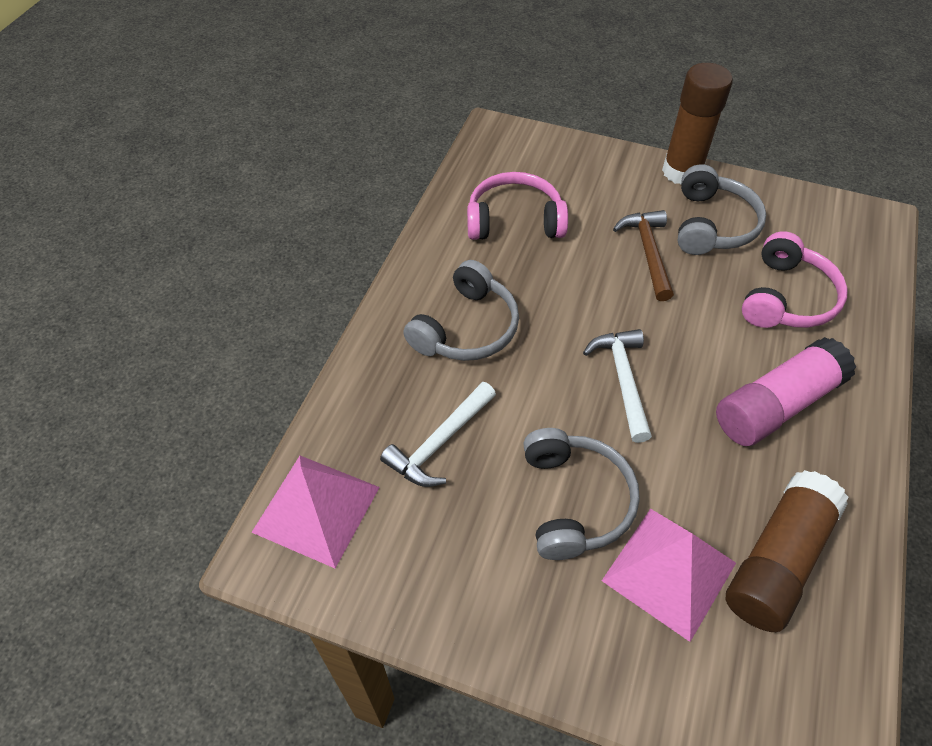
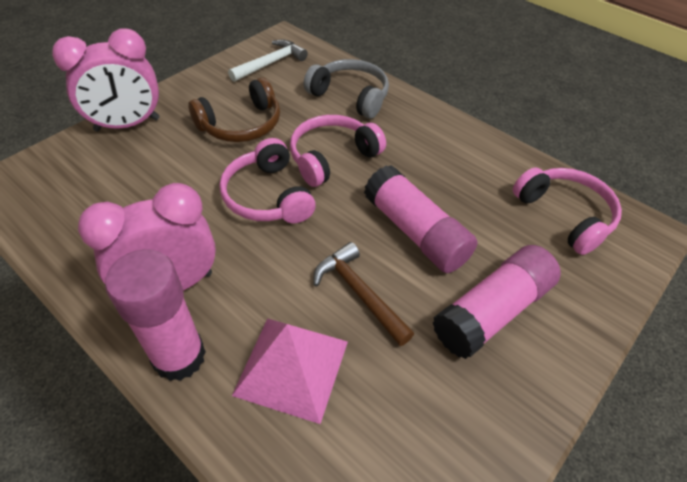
brown glue stick: [662,63,733,185] [726,470,848,632] = 2 -> none = 0
brown headphones: none = 0 -> [188,77,280,142] = 1
grey headphones: [403,260,519,361] [523,428,640,560] [678,164,766,255] = 3 -> [304,59,389,119] = 1
pink clock: none = 0 -> [52,28,160,131] [78,183,216,291] = 2
pink glue stick: [716,337,856,446] = 1 -> [105,249,206,381] [364,165,478,273] [433,245,561,359] = 3
pink headphones: [467,172,568,240] [742,231,848,328] = 2 -> [219,138,316,223] [290,115,386,187] [513,167,622,255] = 3
pink pyramid: [251,456,380,568] [602,508,736,642] = 2 -> [232,318,348,424] = 1
white hammer: [380,382,496,487] [583,329,652,443] = 2 -> [228,40,308,82] = 1

